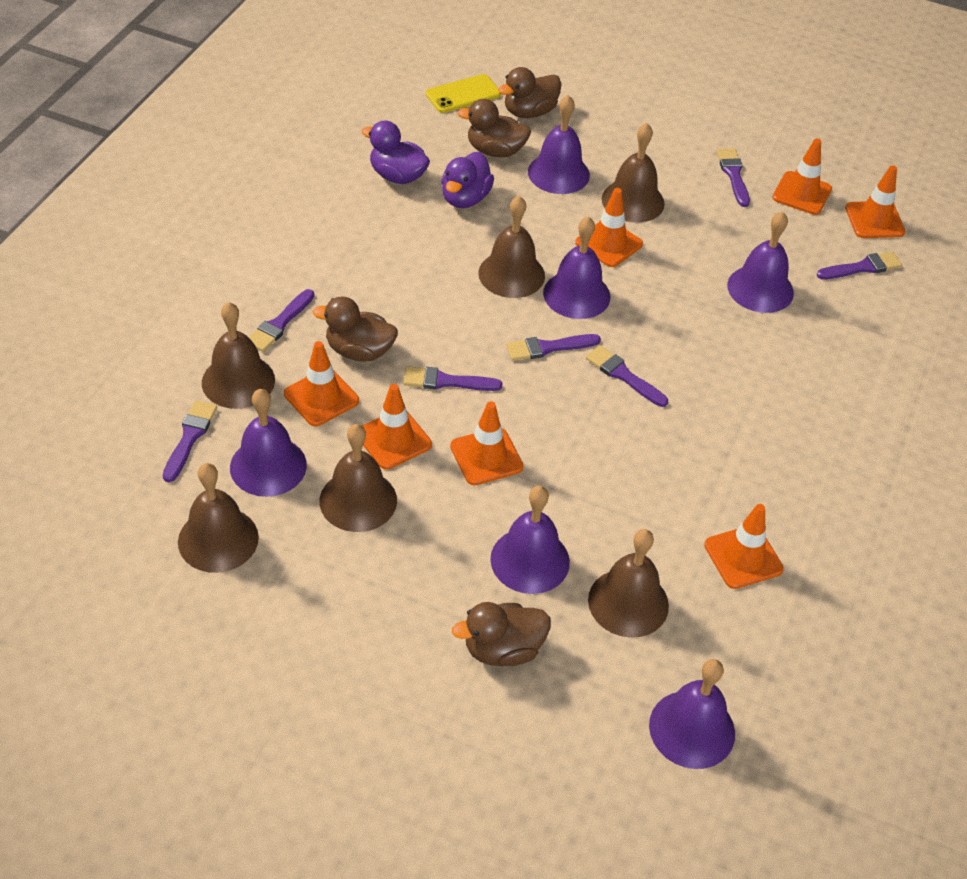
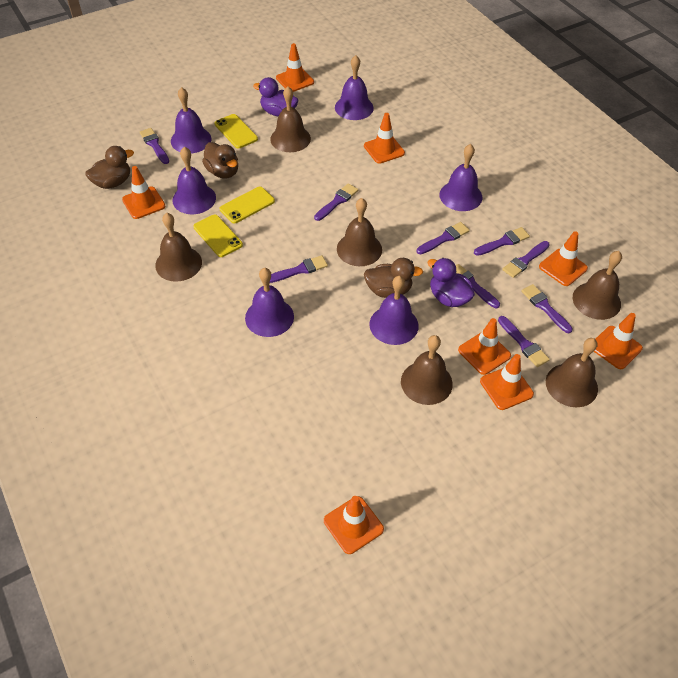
brown duck: [312,296,398,362] [452,602,551,666] [457,99,531,157] [498,67,562,118] = 4 -> [85,146,134,189] [202,142,238,178] [364,258,423,298] = 3
orange traffic cone: [284,341,359,426] [362,384,432,469] [450,401,524,486] [575,188,643,267] [704,504,784,589] [772,139,832,215] [845,165,905,238] = 7 -> [122,166,165,219] [276,43,314,92] [324,496,384,554] [364,113,405,164] [458,318,511,375] [480,354,534,410] [539,231,588,286] [594,313,643,369] = 8
purple brush: [163,400,217,482] [249,289,315,352] [403,366,502,391] [506,334,601,361] [586,345,668,407] [717,149,750,207] [817,251,902,279] = 7 -> [140,128,169,164] [270,255,328,283] [314,183,358,221] [417,222,470,254] [456,264,500,308] [474,227,530,256] [498,316,550,367] [502,241,550,278] [521,284,573,333] = 9
yellow phone: [425,74,501,113] = 1 -> [193,214,243,257] [215,114,258,149] [220,187,275,223] = 3

